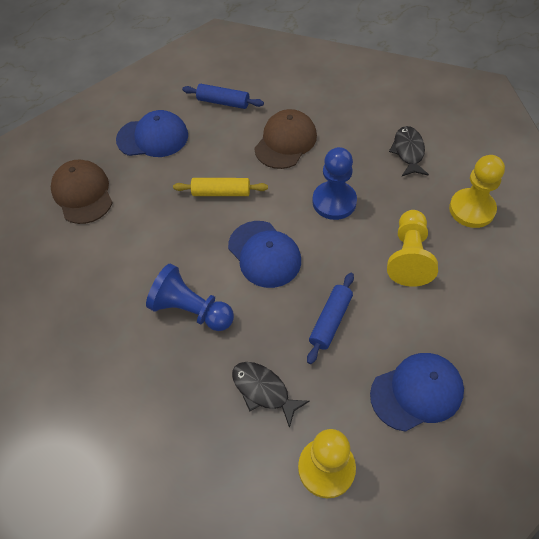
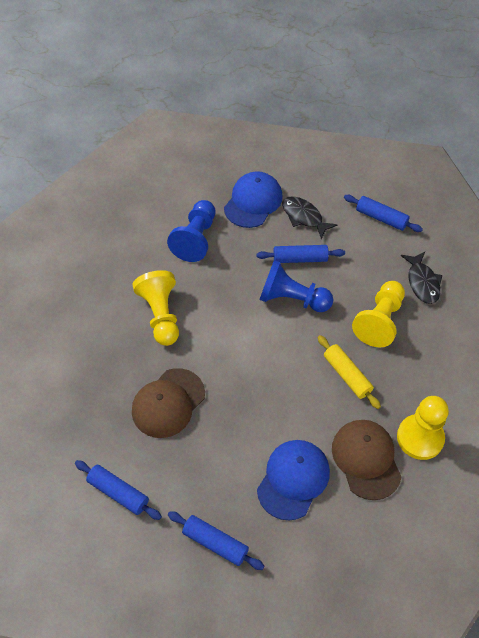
blue cap: [116,110,188,157] [228,221,301,288] [370,353,464,432] = 3 -> [224,171,283,228] [257,440,330,521] = 2
blue rolling pin: [182,84,264,109] [307,273,354,364] = 2 -> [75,460,162,520] [168,511,265,570] [256,245,345,263] [344,195,423,232] = 4

